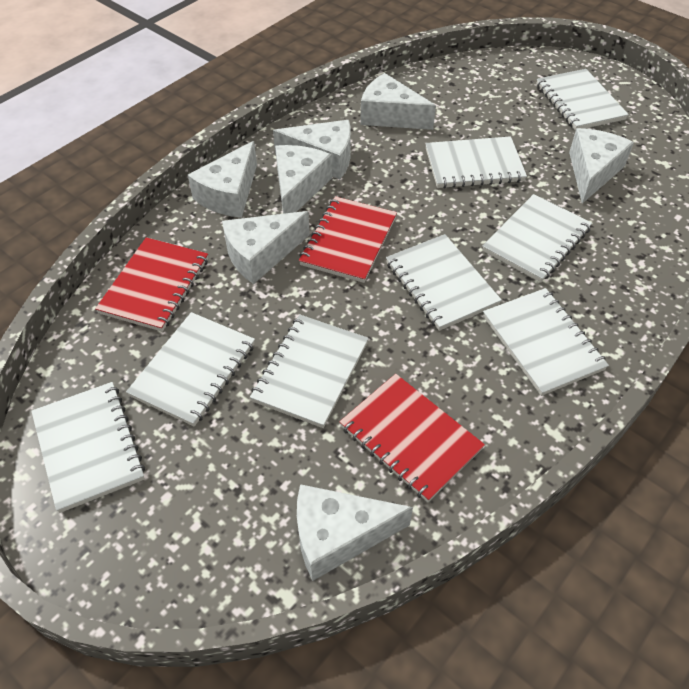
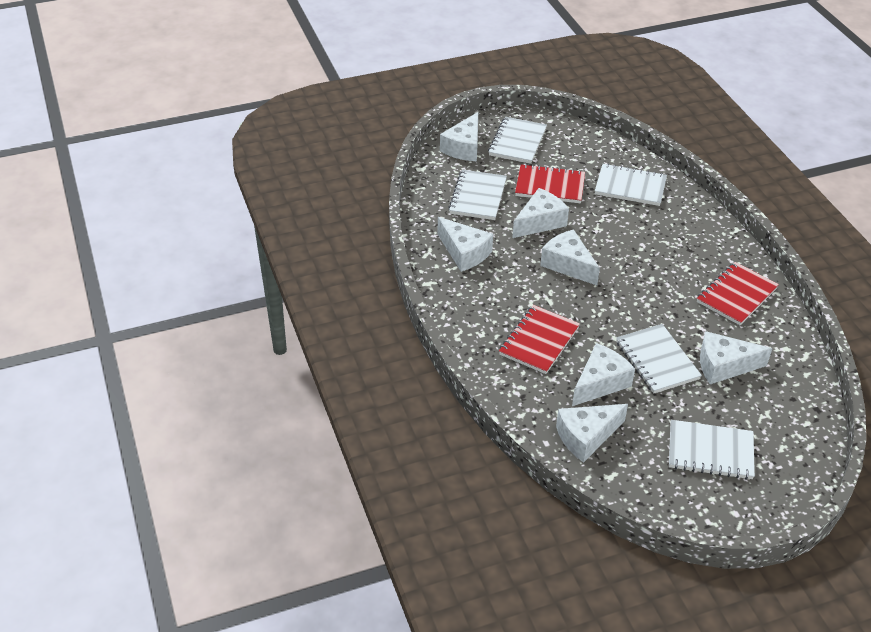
white notebook: [31,382,145,513] [126,312,255,426] [250,315,369,428] [386,234,502,331] [425,136,527,188] [482,194,592,282] [483,288,609,396] [536,69,629,131] = 8 -> [448,170,507,220] [488,117,547,164] [595,163,667,206] [616,324,702,394] [669,420,755,480] = 5

